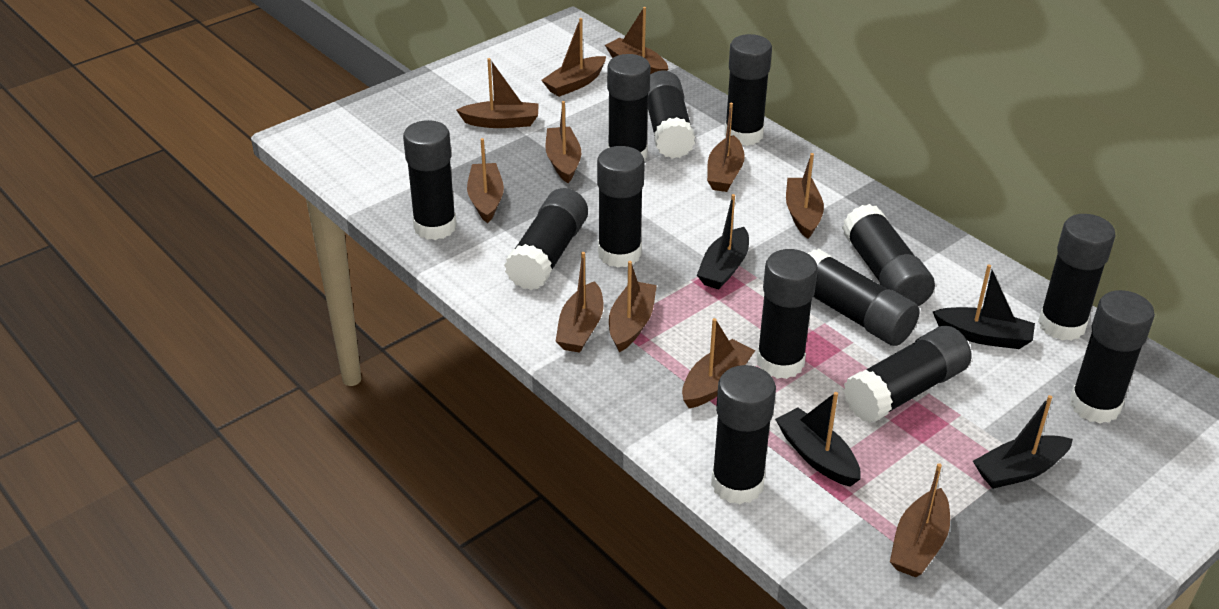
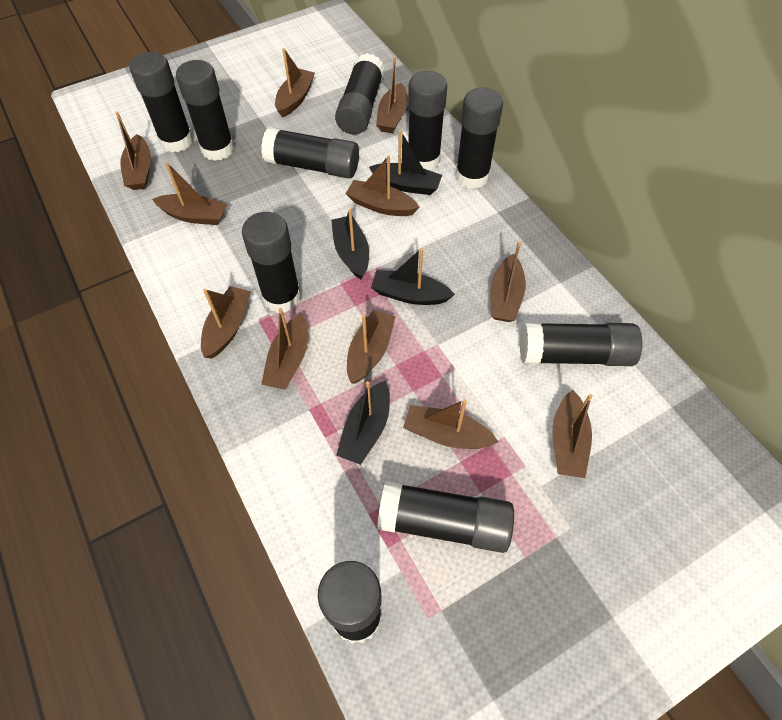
black glue stick: [403,120,457,240] [504,188,588,290] [597,146,645,268] [607,54,651,162] [648,70,695,159] [711,365,776,504] [724,34,772,146] [757,249,818,379] [808,249,920,346] [842,204,935,306] [843,326,972,423] [1038,214,1115,341] [1070,290,1155,424] = 13 -> [130,52,193,152] [176,60,234,161] [242,212,301,313] [261,127,359,179] [318,561,382,644] [335,53,385,135] [377,481,514,553] [408,71,447,170] [456,88,503,189] [520,322,642,366] = 10

